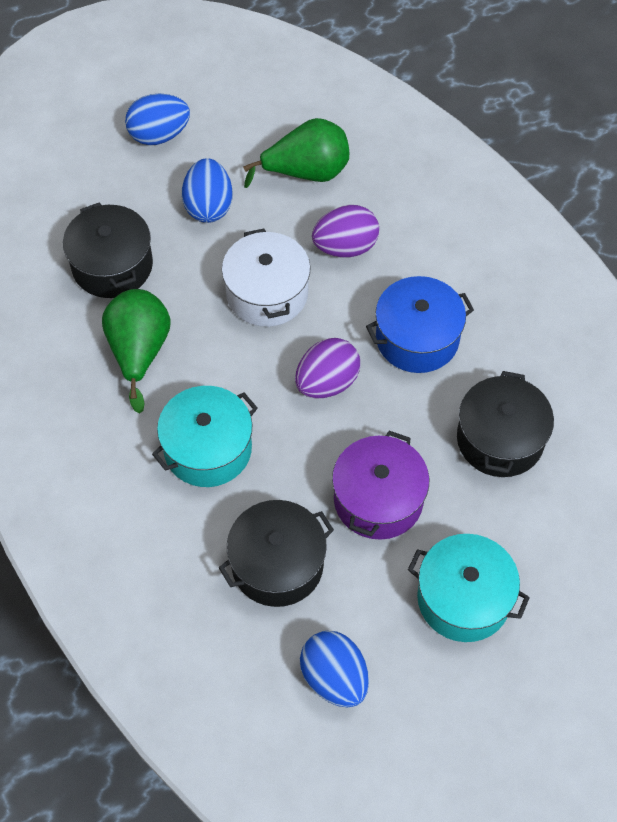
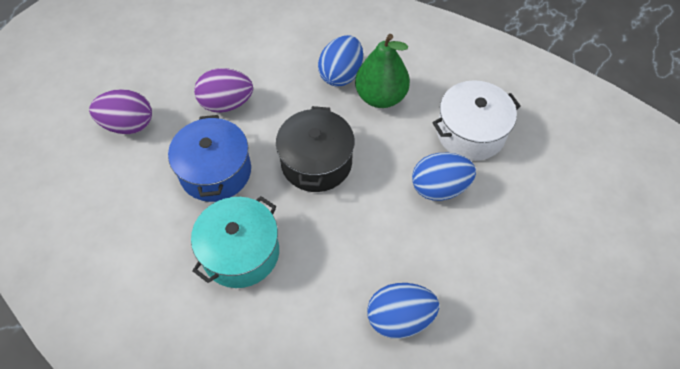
black pot: [63,202,153,298] [219,500,334,607] [457,371,554,477] = 3 -> [276,106,355,192] = 1
green pear: [102,289,171,413] [243,118,349,188] = 2 -> [355,34,410,108] = 1
purple pot: [332,431,430,540] = 1 -> none = 0
turquoise pot: [152,386,258,487] [408,534,530,642] = 2 -> [191,196,279,288] = 1

